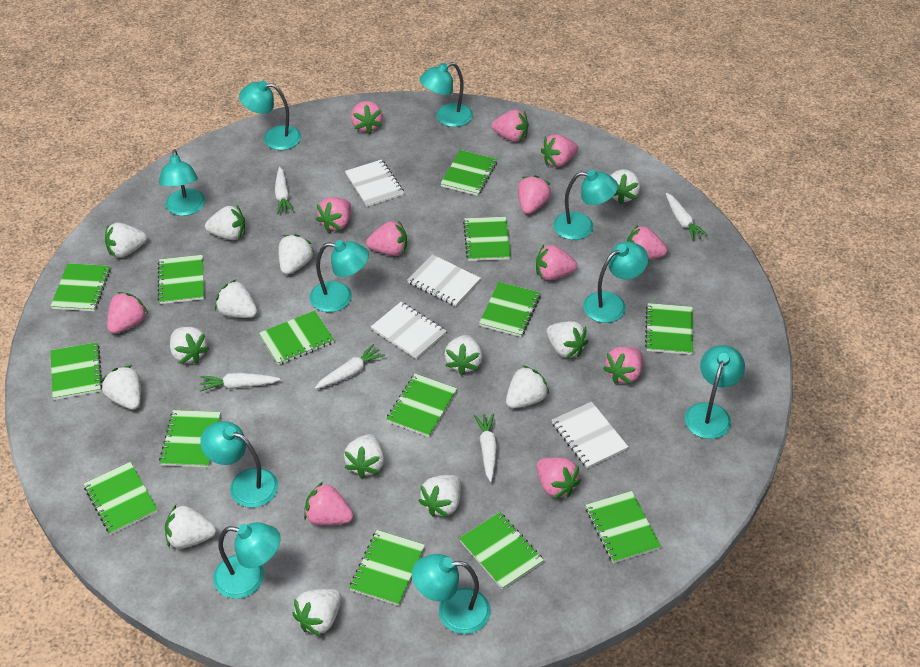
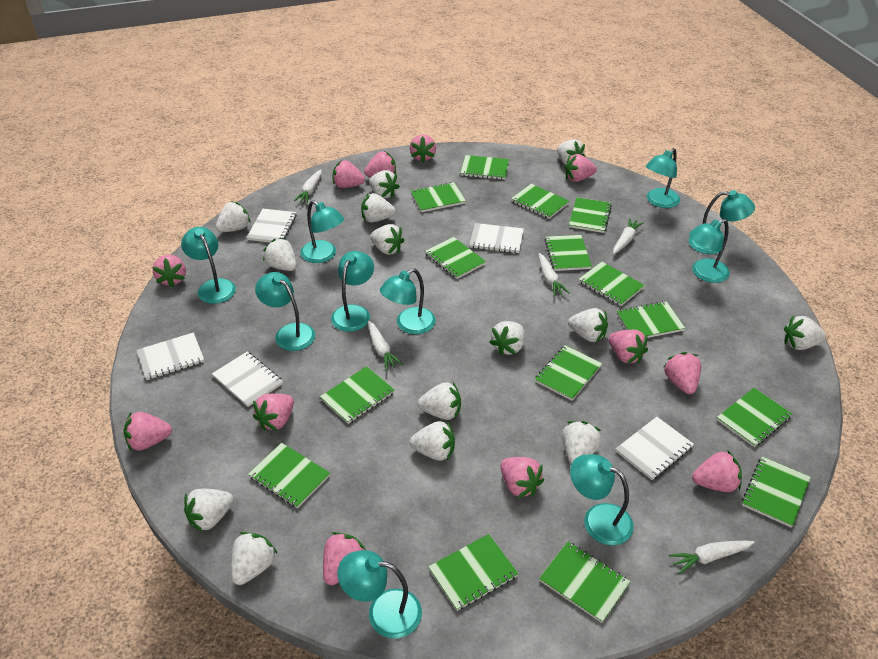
green notebook: [51,263,111,311] [51,342,102,400] [84,462,158,534] [158,255,204,304] [159,410,221,467] [259,311,334,365] [350,530,425,606] [386,374,457,437] [440,150,497,196] [459,512,544,590] [463,217,511,261] [479,282,540,337] [586,491,661,563] [645,303,693,355] = 14 -> [248,443,330,508] [320,366,395,424] [411,182,466,212] [425,237,486,279] [429,534,518,611] [461,155,509,180] [511,184,569,219] [535,345,602,401] [539,542,631,623] [545,235,592,271] [569,197,612,233] [579,262,645,306] [617,301,685,338] [717,388,792,447] [742,456,811,528] = 15
white notebook: [345,159,404,207] [371,302,446,359] [407,254,481,306] [552,402,628,469] = 4 -> [137,332,204,380] [212,352,283,407] [246,209,297,243] [470,223,524,253] [616,417,694,480] = 5

